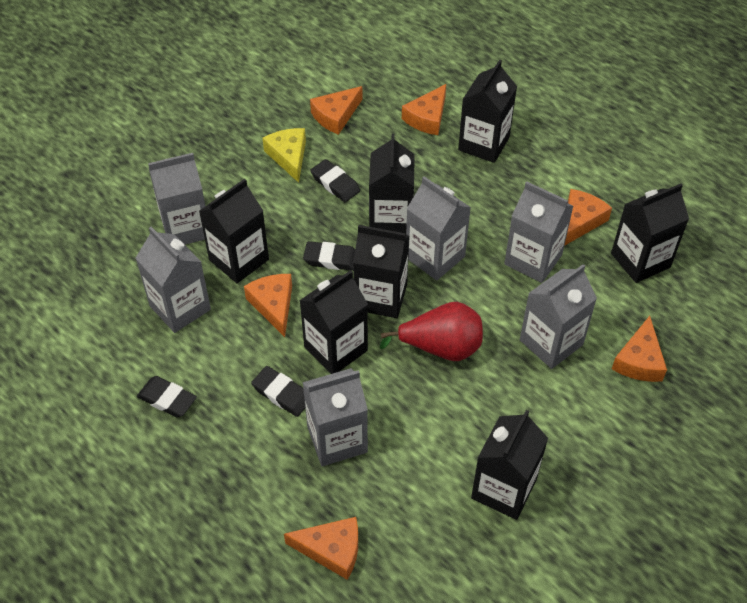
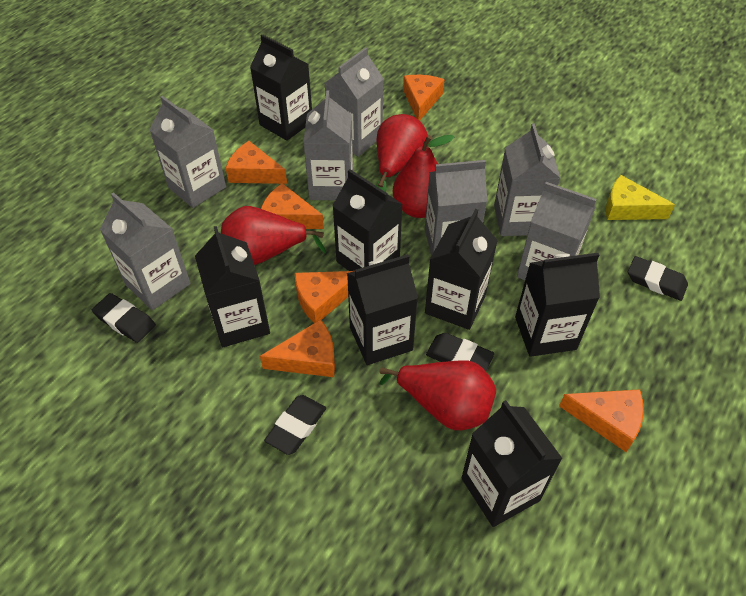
grey carton: [136,227,211,333] [148,153,205,245] [302,368,368,466] [406,176,471,281] [504,181,574,283] [520,264,597,369] = 6 -> [100,192,190,310] [150,96,226,208] [303,90,353,200] [325,47,384,157] [425,160,487,256] [494,124,561,236] [517,182,597,280] = 7
red pear: [380,302,483,361] = 1 -> [221,206,326,265] [376,114,428,192] [380,360,496,430] [393,135,454,218] = 4

